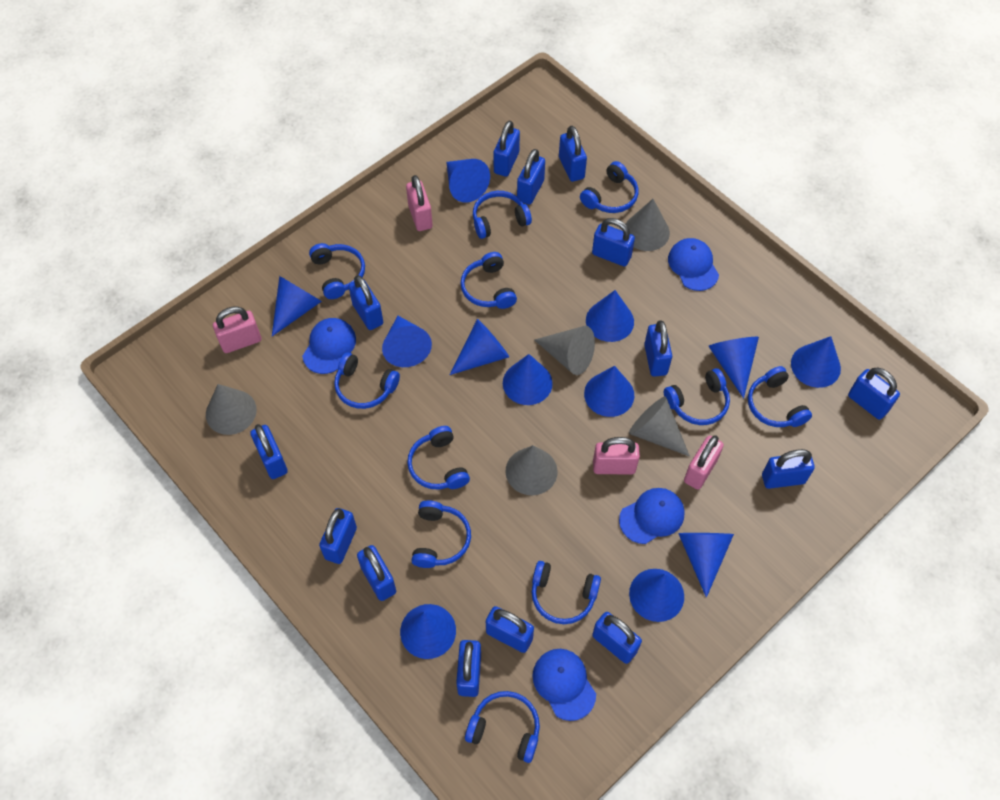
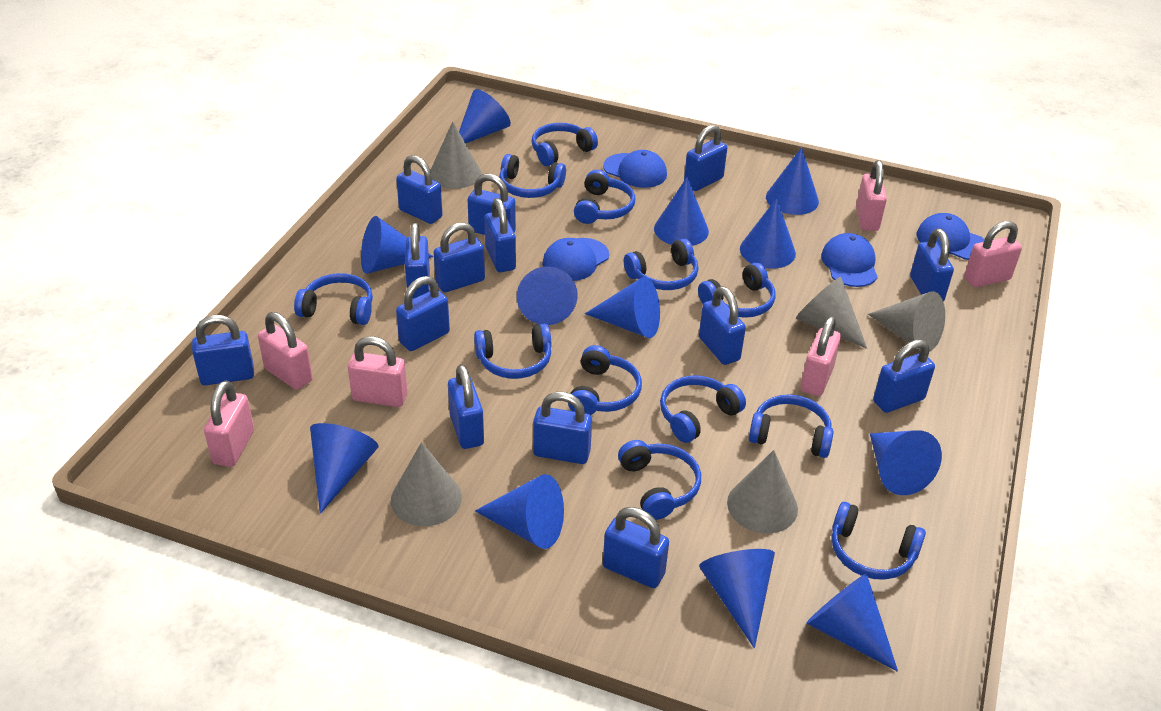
blue headphones: [309,243,365,299] [334,352,400,409] [407,426,470,490] [411,501,471,568] [460,252,517,309] [465,691,540,763] [473,191,532,239] [531,561,601,624] [580,161,638,213] [664,368,730,425] [748,366,812,427] = 11 -> [294,273,373,325] [474,324,551,379] [499,154,566,198] [532,123,598,166] [568,345,642,415] [574,170,635,224] [618,440,701,520] [624,239,699,290] [660,376,746,443] [698,263,775,318] [749,395,834,458] [831,502,926,580] = 12
pink padlock: [213,306,261,353] [406,175,433,231] [593,437,640,474] [684,435,724,490] = 4 -> [204,380,254,467] [258,312,313,390] [348,336,408,407] [801,316,841,396] [856,160,887,231] [964,221,1022,287] = 6

